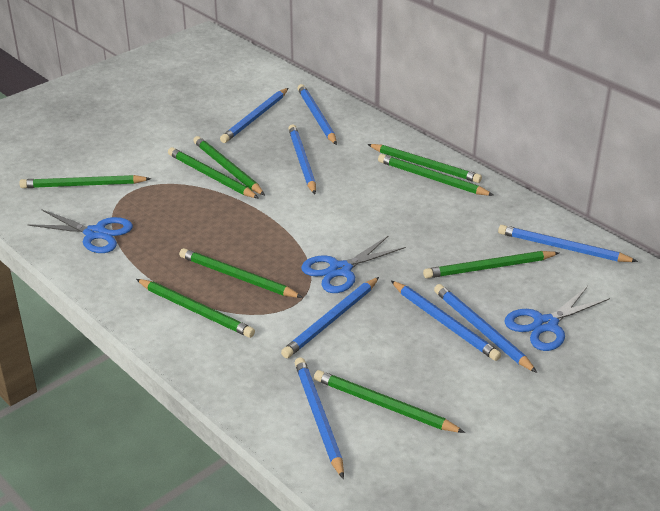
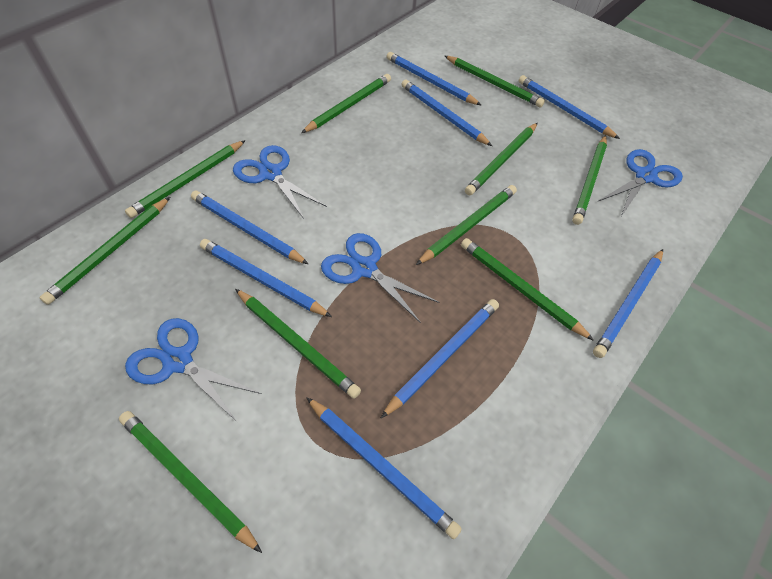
blue scissors: [27,209,133,253] [301,235,406,293] [504,286,610,351] = 3 -> [125,318,262,423] [233,145,327,219] [321,233,439,323] [599,149,683,216] = 4
green pencil: [19,175,151,188] [136,279,255,338] [168,147,259,198] [179,248,303,298] [193,136,265,195] [314,370,465,433] [367,144,482,183] [378,154,494,196] [423,251,559,278] = 9 -> [40,197,170,305] [119,411,262,553] [125,140,246,218] [235,289,361,399] [301,74,391,133] [416,185,517,265] [445,56,545,107] [461,238,594,341] [465,123,537,196] [572,135,607,225] = 10

